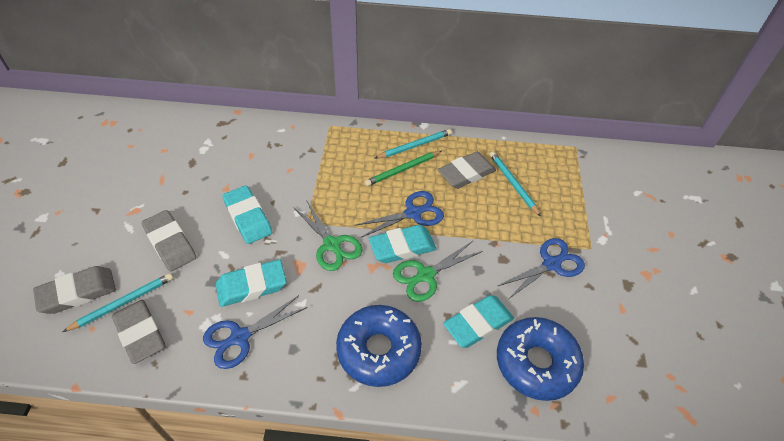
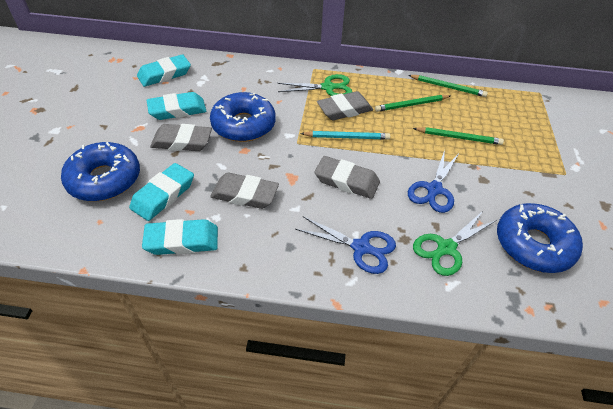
blue donut: [336,305,422,387] [497,317,584,401] = 2 -> [61,142,140,201] [210,92,276,142] [497,203,583,273] = 3
blue scissors: [203,295,307,369] [354,191,444,238] [498,238,585,298] = 3 -> [295,216,396,274] [408,150,459,213] = 2
green pencil: [365,151,442,186] = 1 -> [375,95,450,112] [408,75,488,97] [413,127,504,145] = 3
turquoise pencil: [63,273,173,332] [374,129,452,159] [490,151,541,217] = 3 -> [300,131,390,140] = 1

